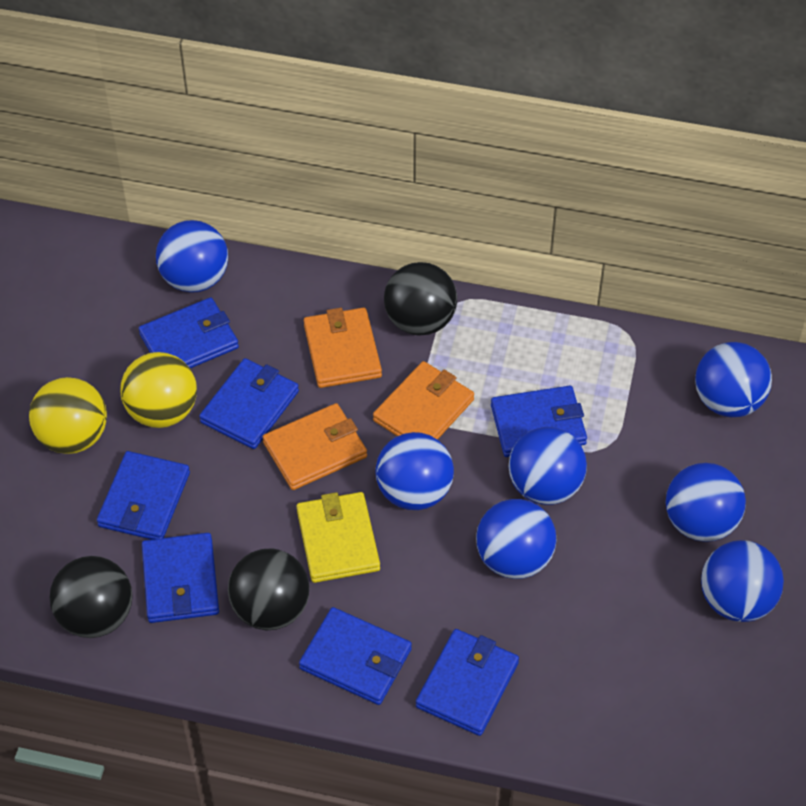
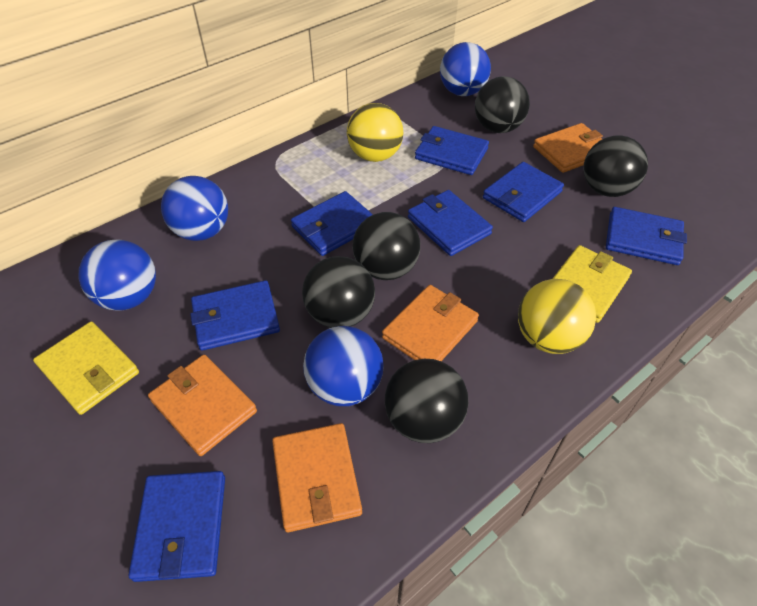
black ball: [50,556,133,638] [228,548,309,630] [384,262,457,336] = 3 -> [302,256,375,328] [352,212,420,280] [385,359,468,443] [475,76,530,133] [583,135,648,197] = 5
blue ball: [156,220,228,293] [376,432,454,510] [476,499,556,579] [509,427,587,505] [666,463,746,542] [695,342,772,417] [701,540,784,622] = 7 -> [79,239,156,311] [161,176,228,241] [303,326,384,406] [440,42,491,96] = 4
orange wallet: [263,403,367,490] [304,308,382,388] [373,361,474,440] = 3 -> [148,355,257,456] [272,423,362,532] [382,285,479,361] [533,123,603,173] = 4
yellow wallet: [297,492,380,583] = 1 -> [33,321,139,415] [552,245,632,323] = 2

